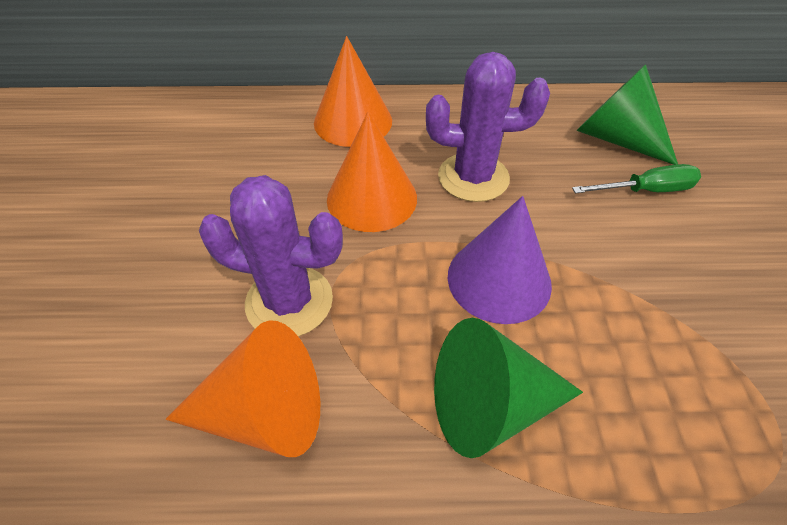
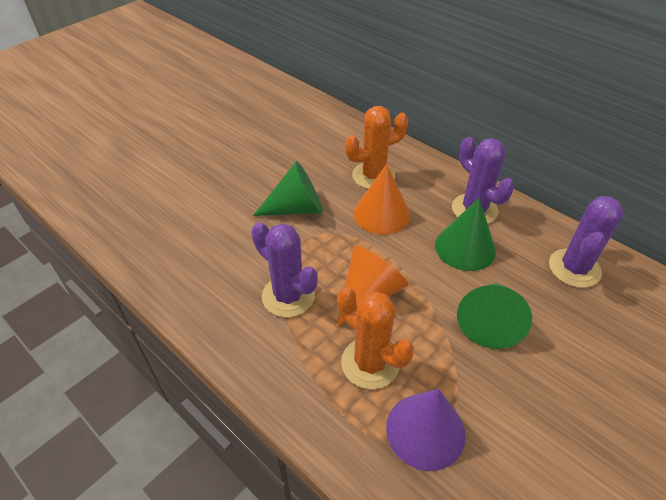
green cone: [434,318,583,458] [576,64,678,165] = 2 -> [253,161,323,216] [435,198,496,271] [457,283,532,349] = 3
green screwdriver: [572,164,701,193] = 1 -> none = 0
orange cactus: none = 0 -> [337,287,414,389] [345,106,409,189] = 2
orange cone: [166,320,320,457] [314,36,392,147] [327,112,417,232] = 3 -> [336,246,408,327] [354,164,410,235] = 2
purple cactus: [199,175,343,337] [426,52,550,202] = 2 -> [251,222,318,318] [452,137,514,224] [549,196,623,288] = 3

